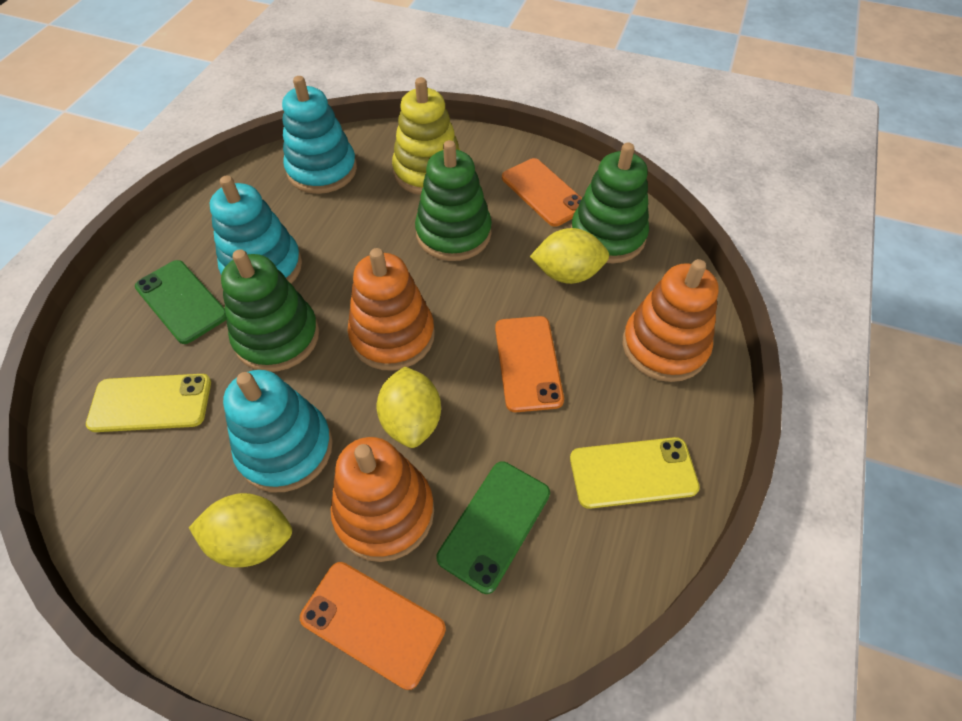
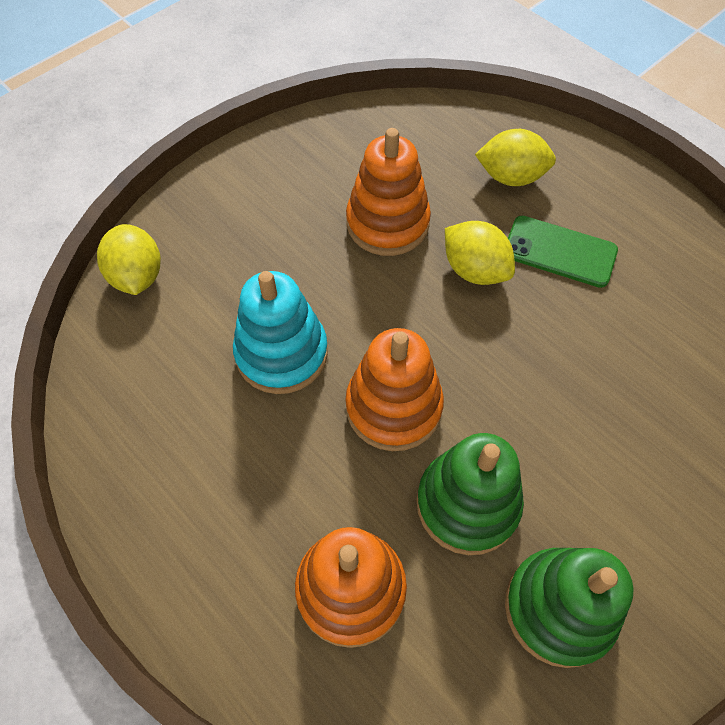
green phone: [135,260,227,344] [437,461,550,594] = 2 -> [508,216,618,288] = 1
green stacking toy: [221,249,319,372] [415,140,492,261] [571,143,649,263] = 3 -> [417,433,524,555] [505,548,634,668] = 2
orange phone: [300,562,446,690] [495,316,564,412] [502,158,582,227] = 3 -> none = 0
turquoise stacking toy: [210,176,302,283] [223,370,333,492] [282,76,357,194] = 3 -> [233,271,328,394] = 1
yellow phone: [86,374,211,432] [570,437,700,509] = 2 -> none = 0
yellow stacking toy: [392,77,460,195] = 1 -> none = 0

